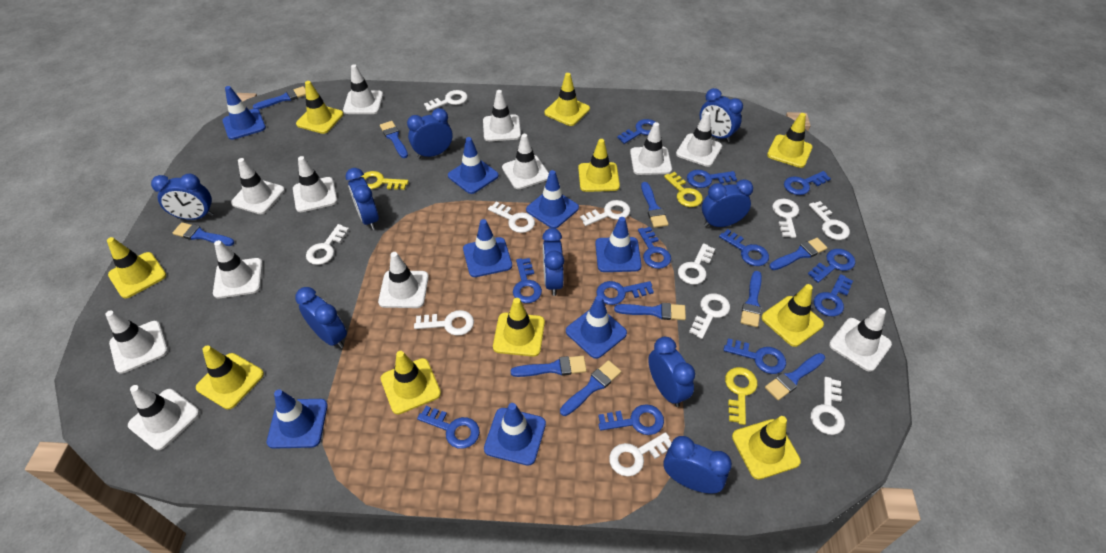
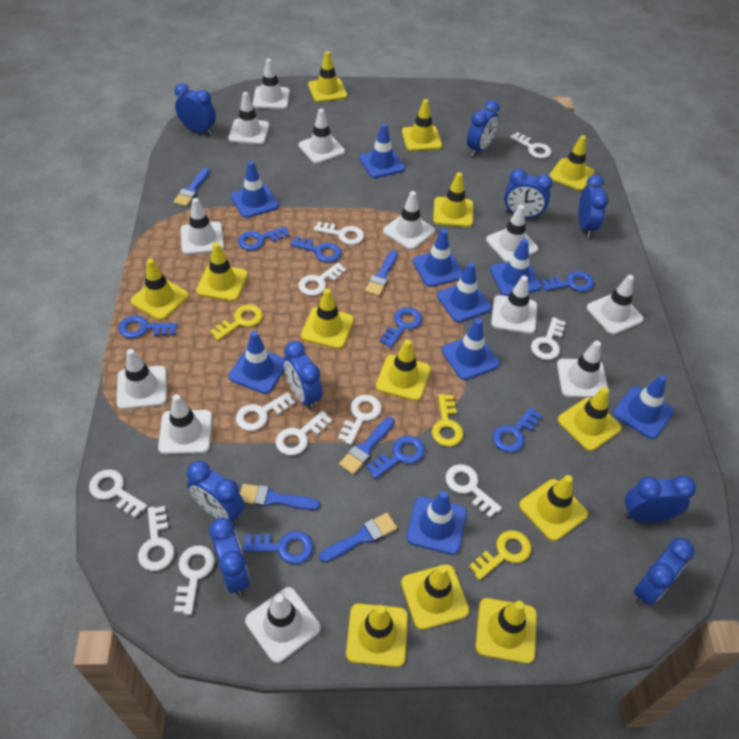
blue brush: [173,222,234,246] [253,86,306,109] [380,121,408,158] [511,356,587,377] [560,360,621,416] [614,303,686,320] [641,182,669,228] [740,271,762,327] [765,353,825,400] [769,238,828,270] = 10 -> [173,168,210,207] [240,484,320,510] [319,513,397,562] [339,417,395,475] [365,250,398,296] = 5
blue key: [417,406,480,449] [513,258,542,303] [596,281,654,305] [598,404,664,435] [617,119,655,144] [638,227,671,269] [687,170,737,188] [719,229,769,266] [724,338,786,374] [784,171,831,195] [808,249,855,283] [814,274,853,316] = 12 -> [118,316,177,338] [238,227,289,250] [243,531,313,564] [290,236,342,262] [366,436,425,479] [380,307,422,348] [493,407,542,453] [541,271,594,292] = 8
blue traffic cone: [222,86,266,140] [267,389,328,449] [448,137,499,194] [463,219,512,277] [484,403,546,466] [526,170,579,228] [566,295,627,359] [595,217,642,272] = 8 -> [229,331,285,394] [231,161,279,218] [359,123,405,178] [406,491,467,555] [413,229,464,287] [437,262,492,322] [442,318,500,380] [490,239,541,296] [613,375,674,439] = 9
yellow traffic cone: [107,237,166,298] [196,345,264,409] [296,81,343,134] [381,351,441,414] [493,298,545,357] [544,73,590,126] [578,139,620,192] [732,416,801,480] [761,284,824,347] [767,113,813,168] = 10 -> [130,258,189,320] [196,242,248,301] [301,288,354,349] [308,51,347,102] [346,603,408,667] [376,339,431,401] [401,564,469,630] [402,99,442,151] [433,172,473,227] [476,598,537,664] [519,475,588,541] [549,135,595,191] [558,387,621,451] = 13

